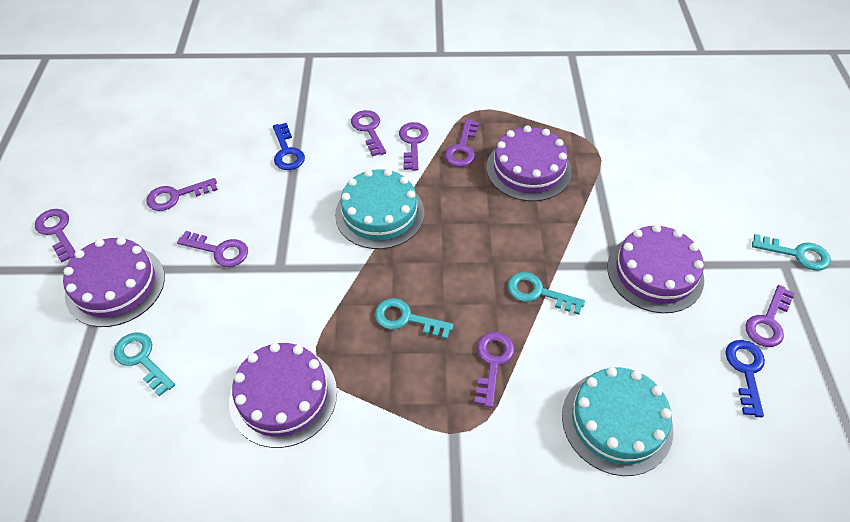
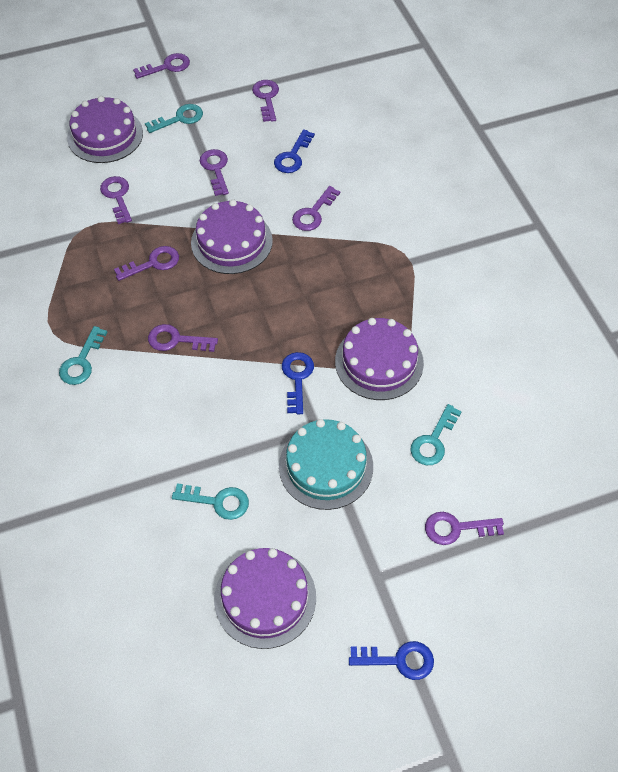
blue key: [273,123,305,170] [725,340,765,417] = 2 -> [274,129,315,173] [282,352,314,414] [349,641,434,680] = 3
turquoise cake: [335,169,424,249] [562,367,674,476] = 2 -> [279,419,373,510] = 1

